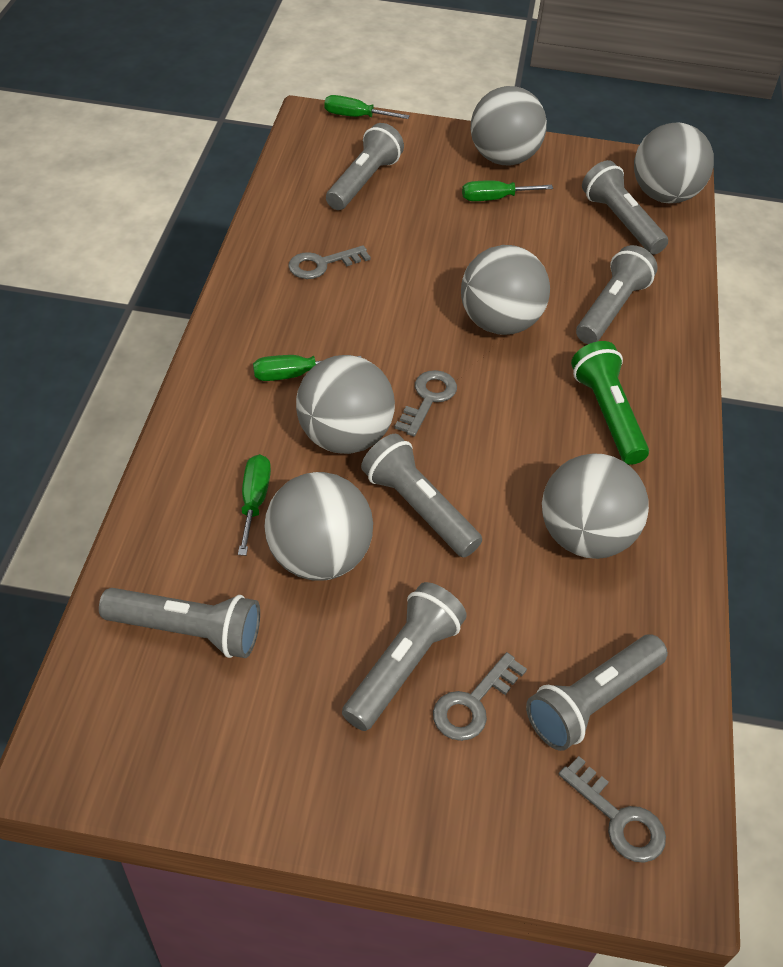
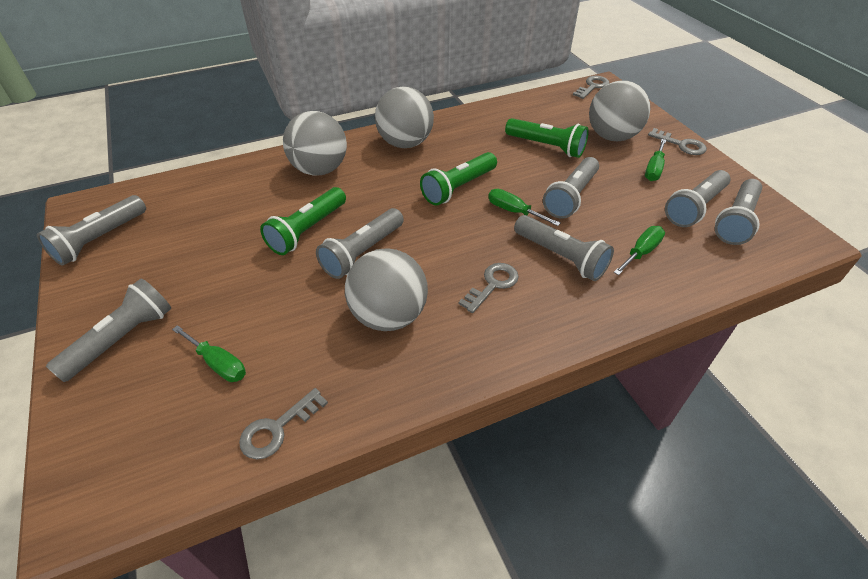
green flashlight: [571,341,649,465] = 1 -> [260,187,346,255] [420,152,497,206] [505,118,589,158] = 3
grey ball: [264,472,373,580] [296,355,395,454] [461,245,550,335] [471,86,547,165] [542,453,649,559] [634,123,714,203] = 6 -> [283,111,347,176] [345,248,428,331] [375,86,434,148] [589,80,650,141] = 4

